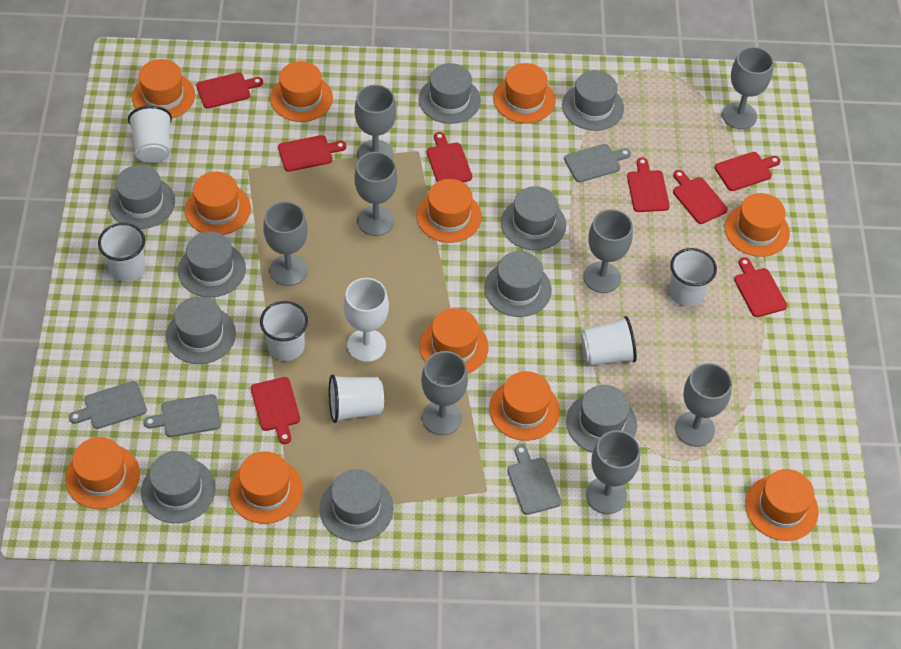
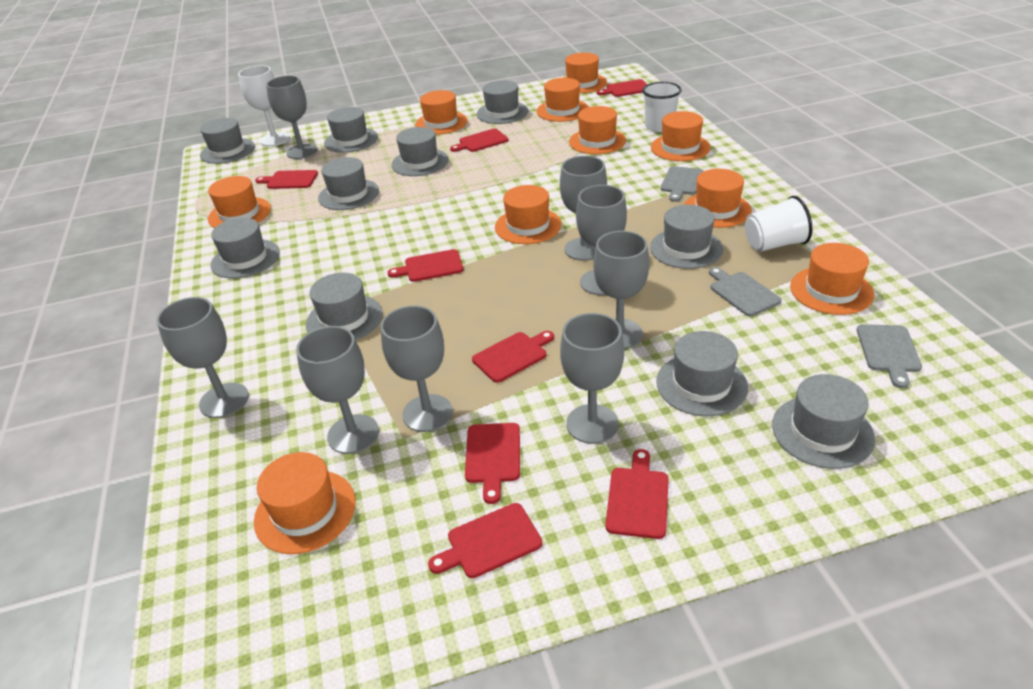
grey cutting board: [69,381,147,429] [144,394,221,437] [507,445,561,515] [564,144,631,182] = 4 -> [661,166,704,202] [709,267,782,316] [857,324,922,388] = 3
orange hat: [65,437,140,509] [132,59,195,119] [185,172,251,235] [229,451,303,524] [270,61,333,122] [416,179,482,243] [419,308,489,374] [489,371,560,441] [493,63,555,123] [724,193,790,257] [745,469,819,541] = 11 -> [208,176,271,228] [254,452,356,554] [415,90,468,135] [495,185,562,244] [537,78,588,122] [563,53,607,93] [569,106,626,154] [651,111,711,161] [684,169,752,228] [790,243,874,315] = 10
white cup: [98,223,145,282] [128,106,172,163] [260,301,308,361] [329,374,384,423] [581,316,637,366] [669,248,717,307] = 6 -> [642,82,682,132] [745,196,812,252] = 2

